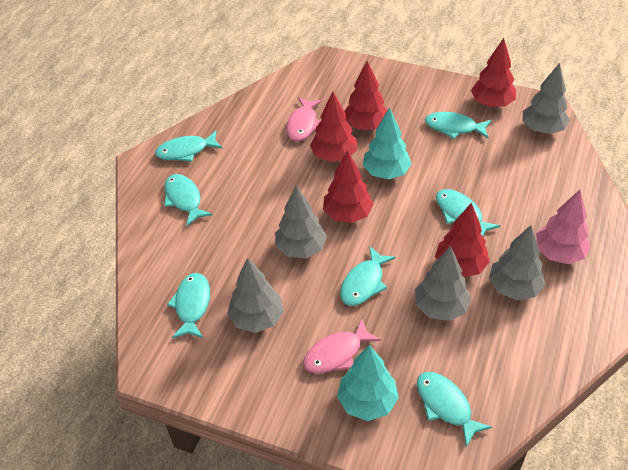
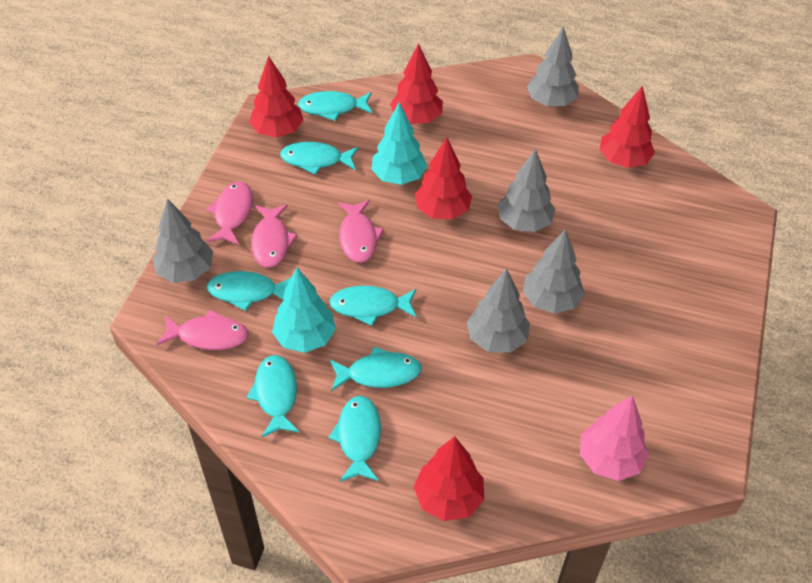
pink fish: [286,97,322,141] [303,319,381,374] = 2 -> [157,309,249,350] [206,182,253,245] [251,204,297,268] [338,200,384,263] = 4

